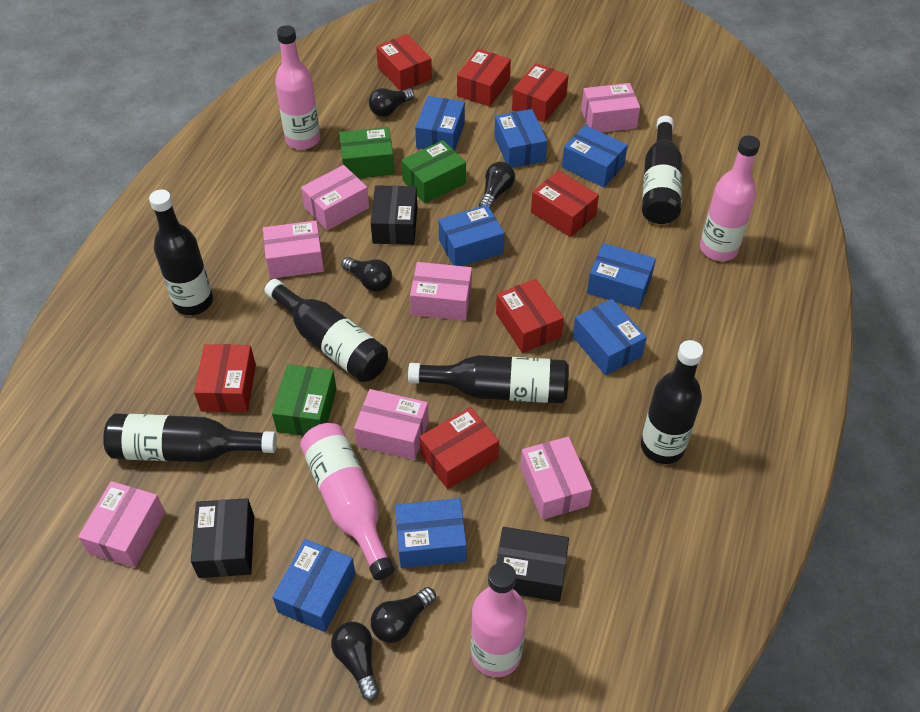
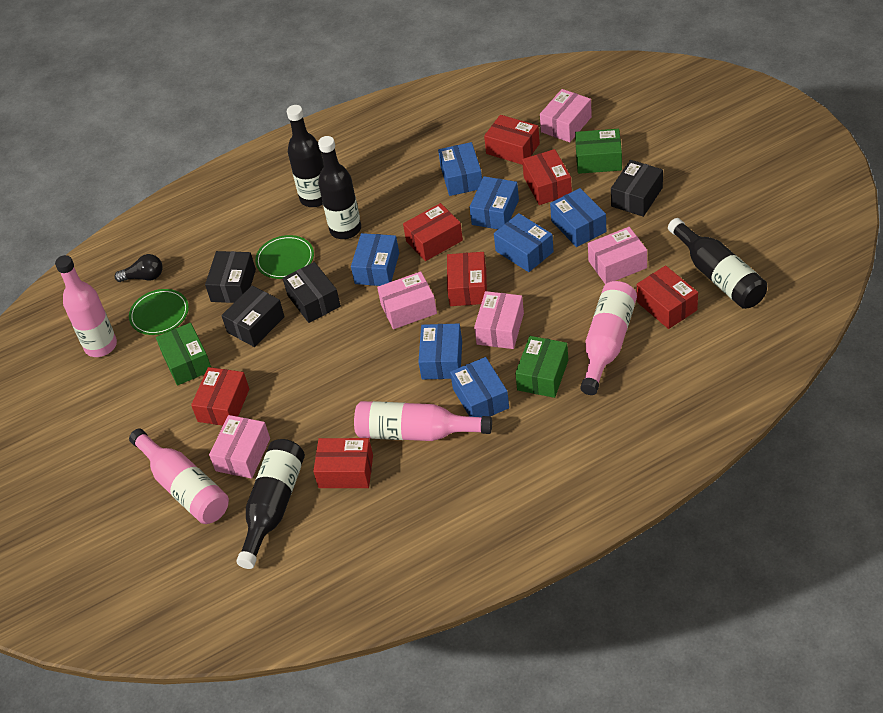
black bottle: [103,413,277,462] [149,189,213,315] [264,279,388,382] [408,355,569,403] [641,340,703,464] [642,116,682,224] = 6 -> [236,439,305,569] [287,105,324,207] [318,136,361,239] [668,218,767,309] = 4
black box: [191,498,254,578] [371,185,417,245] [496,527,569,602] = 3 -> [205,251,256,303] [221,286,285,347] [283,262,341,323] [611,160,663,217] = 4
black light bulb: [331,622,379,701] [341,257,392,292] [369,88,414,117] [371,587,436,643] [479,162,515,210] = 5 -> [114,254,163,282] = 1
blue box: [272,539,356,632] [395,498,467,568] [415,96,465,151] [439,205,505,266] [494,109,547,168] [562,125,628,188] [573,299,647,375] [587,243,656,309] = 8 -> [351,233,399,286] [418,323,462,380] [438,142,482,196] [450,357,509,417] [470,176,519,229] [494,213,554,272] [550,188,606,247] = 7
green plate: none = 0 -> [129,289,189,335] [255,235,314,279] = 2
pink box: [78,481,165,568] [263,220,324,279] [301,165,369,231] [354,389,429,460] [410,262,472,321] [520,437,592,520] [581,83,640,132] = 7 -> [209,415,270,479] [377,271,437,329] [474,291,524,349] [540,89,592,142] [588,227,647,284] = 5

